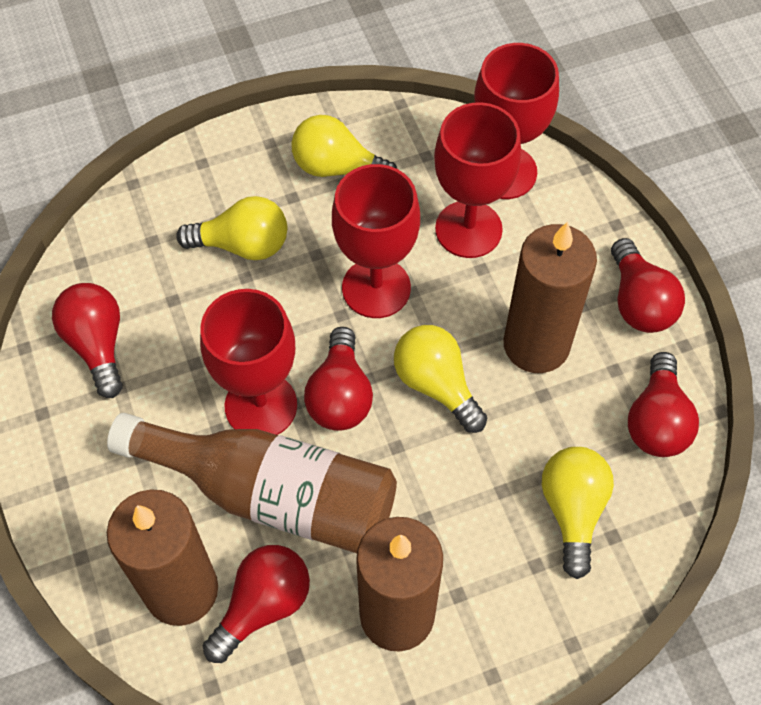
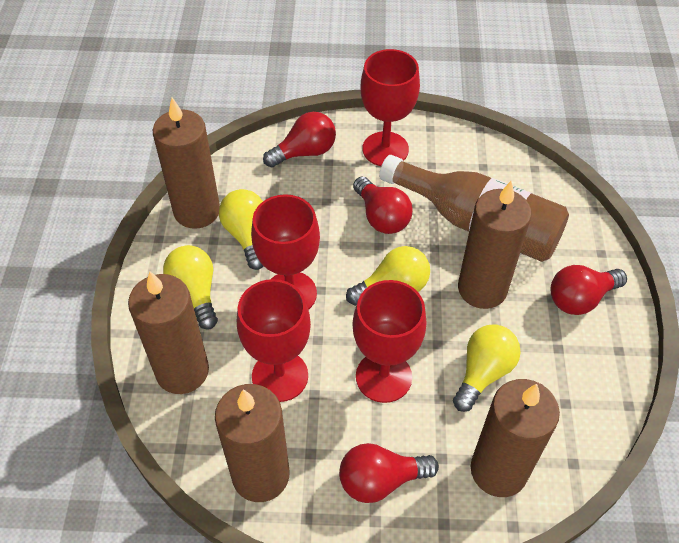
brown candle: [107,489,218,626] [356,517,443,652] [504,222,597,373] = 3 -> [128,271,209,394] [153,97,220,229] [215,384,290,502] [458,181,532,309] [471,379,560,497] = 5
red light bulb: [52,283,123,398] [203,545,310,663] [304,327,373,431] [611,238,685,333] [628,352,699,457] = 5 -> [263,112,336,168] [339,443,439,503] [353,177,413,234] [550,265,627,315] = 4

